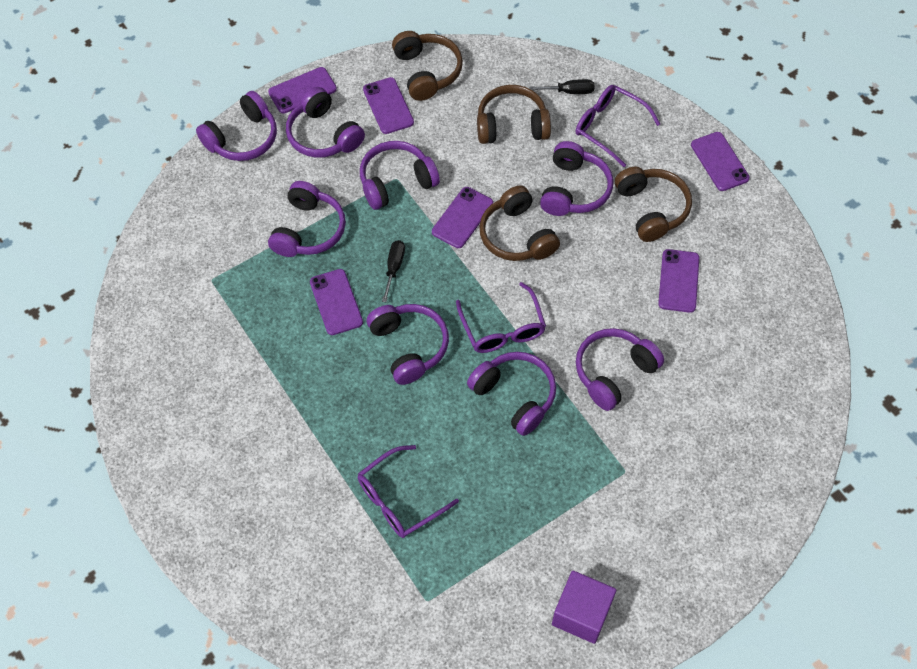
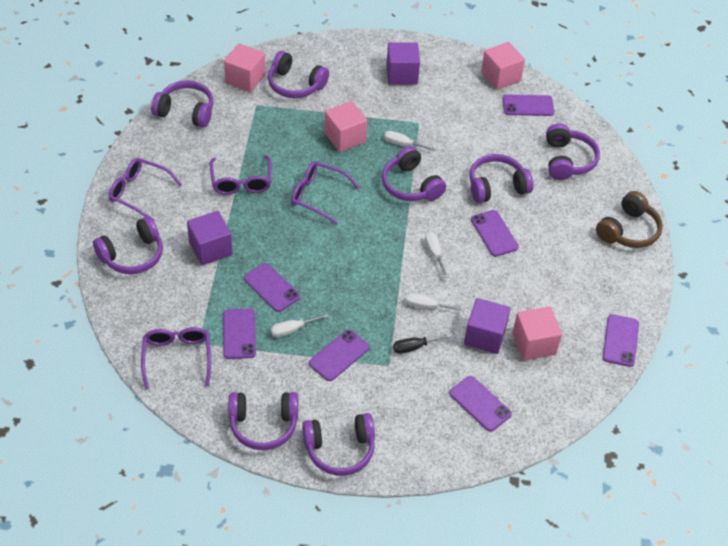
black screwdriver: [382,240,405,302] [529,79,594,94] = 2 -> [393,333,452,354] = 1
brown headphones: [392,31,463,101] [477,85,551,144] [479,185,560,261] [615,167,692,242] = 4 -> [596,191,663,248] = 1
pink cube: none = 0 -> [224,43,265,92] [325,101,367,152] [481,42,525,90] [512,307,562,360] = 4
purple cube: [552,571,616,644] = 1 -> [187,211,233,265] [386,42,420,84] [464,298,511,354] = 3
purple glasses: [358,445,459,538] [456,282,546,353] [576,85,660,167] = 3 -> [109,158,182,221] [141,327,211,390] [210,155,271,195] [291,161,359,225] = 4
purple phone: [268,67,337,114] [310,269,363,335] [363,77,414,134] [432,187,493,248] [658,249,699,313] [691,132,750,191] = 6 -> [223,308,256,359] [244,263,300,312] [309,330,370,381] [449,376,512,432] [471,210,519,257] [503,95,554,116] [603,314,639,367] = 7
white screwdriver: none = 0 -> [271,314,329,337] [384,131,436,151] [406,293,465,312] [425,232,448,278] = 4

